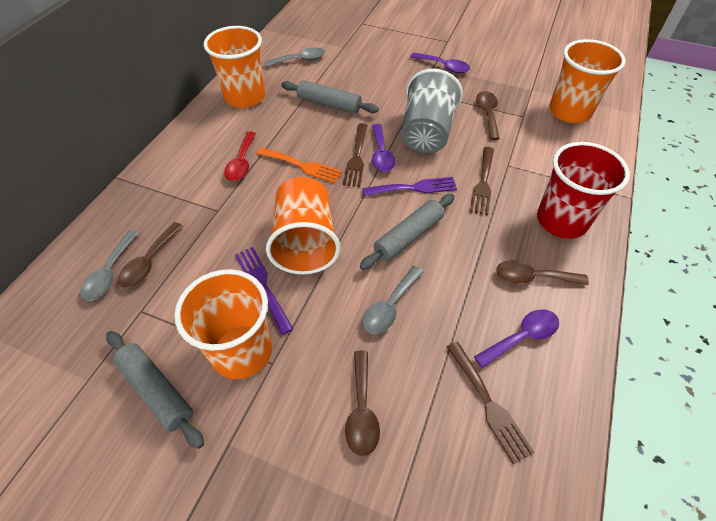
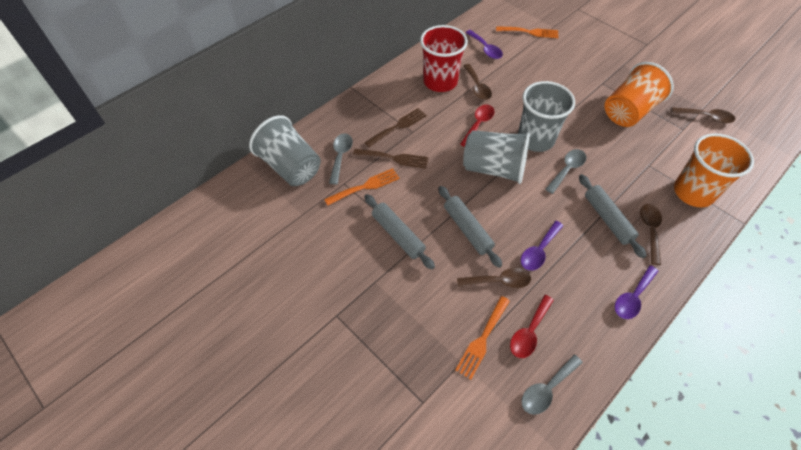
brown fork: [343,123,368,187] [447,341,535,464] [470,147,494,215] = 3 -> [353,149,428,169] [364,108,427,147] = 2
grey cup: [401,69,463,153] = 1 -> [249,115,321,186] [463,130,530,184] [518,81,575,152] = 3
orange cup: [174,269,272,379] [204,26,265,108] [266,177,341,274] [549,39,626,123] = 4 -> [605,62,674,127] [674,133,754,207] = 2
orange fork: [257,147,342,183] = 1 -> [324,168,400,205] [455,296,510,379] [496,26,559,38] = 3
purple fork: [235,247,293,335] [362,177,457,196] = 2 -> none = 0
red spoon: [224,132,256,181] = 1 -> [460,104,495,147] [510,295,554,358] = 2

